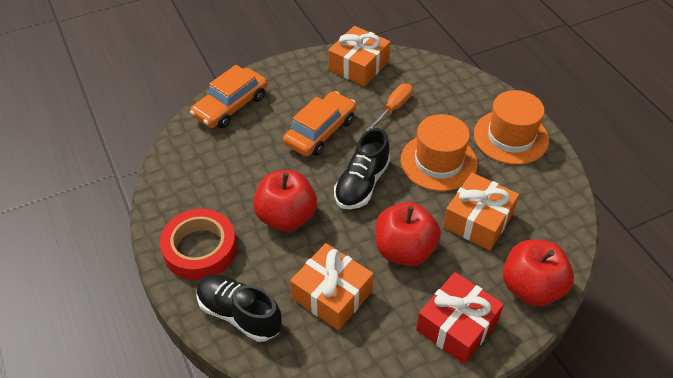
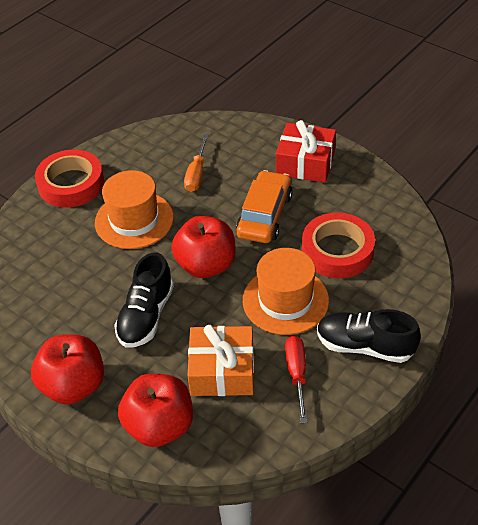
orange car: [190,65,267,128] [283,91,356,157] = 2 -> [236,170,293,243] = 1
orange gift: [290,243,374,330] [328,26,390,86] [443,173,519,250] = 3 -> [188,325,254,396] = 1
red screwdriver: none = 0 -> [285,336,307,423] = 1
red tape: [160,209,237,280] = 1 -> [35,149,104,208] [302,212,375,278] = 2

